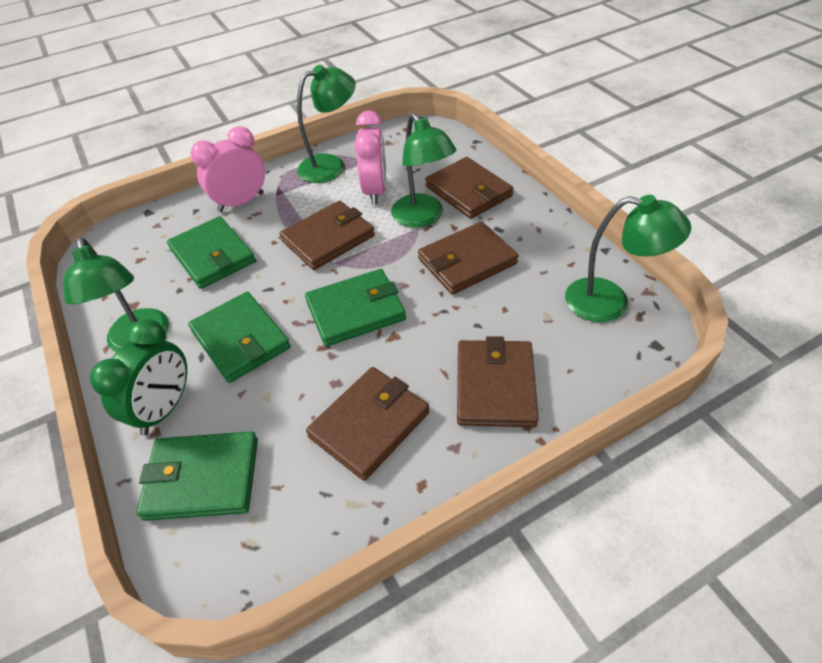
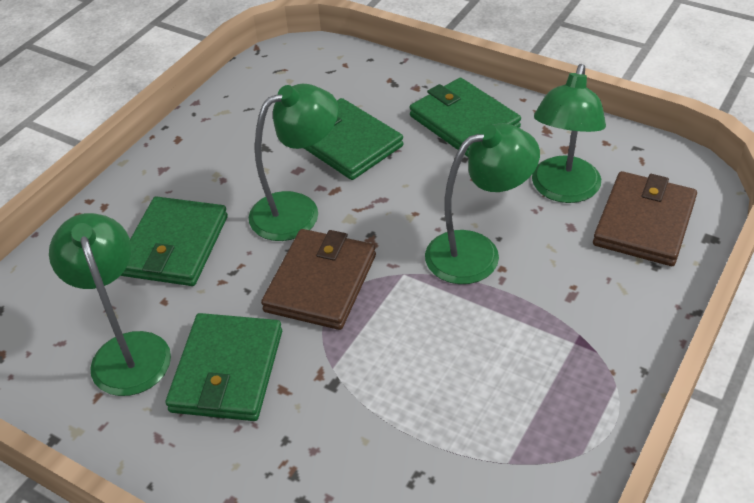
brown wallet: [280,201,375,270] [306,367,429,481] [418,221,519,295] [425,157,513,219] [457,336,539,427] = 5 -> [261,229,376,330] [593,171,697,266] = 2
green clock: [90,319,187,435] = 1 -> none = 0
pink clock: [190,126,265,212] [354,110,386,205] = 2 -> none = 0

